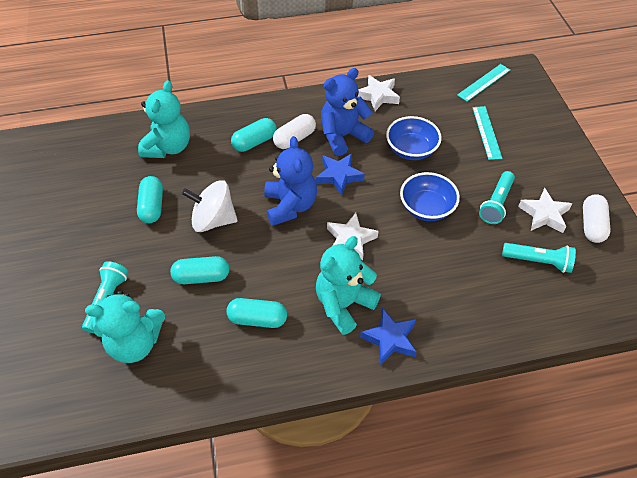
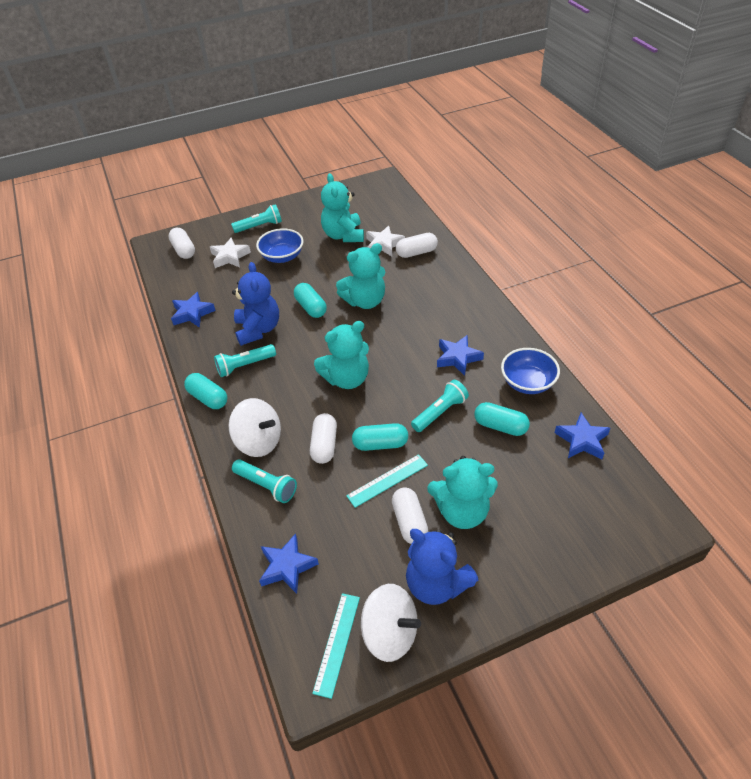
blue star: [316,154,365,196] [360,308,417,365] = 2 -> [171,292,216,328] [259,533,319,594] [437,335,484,376] [554,413,610,460] = 4
turquoise flashlight: [82,261,128,333] [479,171,515,224] [502,243,576,273] = 3 -> [214,344,276,377] [231,204,282,233] [232,459,297,503] [411,380,469,432] = 4
turquoise teddy bear: [85,291,165,363] [138,80,190,158] [316,236,381,335] = 3 -> [314,321,369,389] [321,173,364,242] [336,243,385,309] [427,456,498,529] = 4
white capsule: [273,114,316,149] [583,194,611,243] = 2 -> [168,228,195,259] [310,413,337,464] [392,487,428,544] [396,233,438,258] = 4
white spinning top: [182,180,237,232] = 1 -> [228,398,281,457] [361,584,421,662] = 2
white star: [327,213,378,260] [357,75,400,111] [518,188,572,233] = 3 -> [210,237,251,268] [366,225,405,256] = 2

